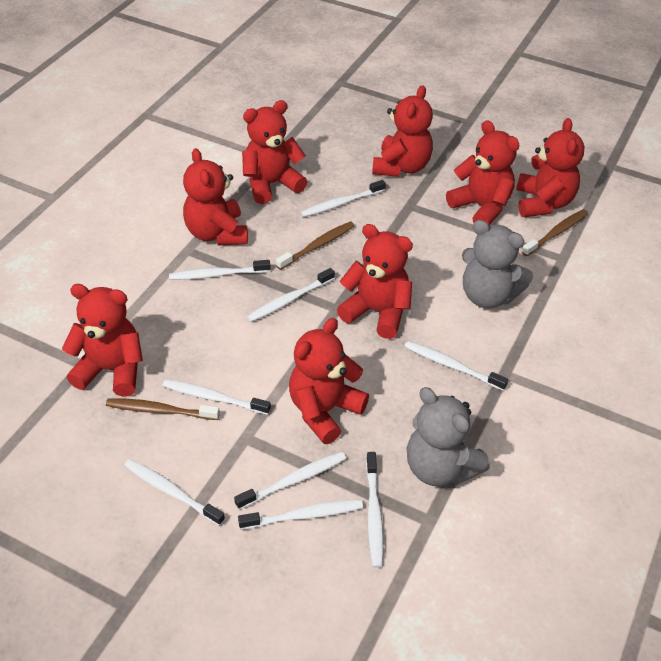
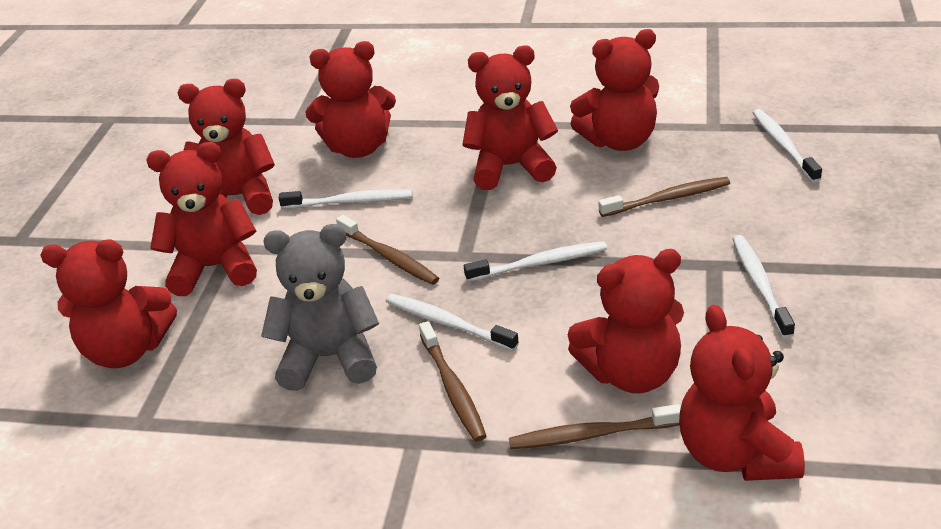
brown toothbrush: [106,398,220,420] [276,221,355,270] [522,209,588,256] = 3 -> [336,215,439,285] [419,321,487,442] [509,404,681,449] [599,177,730,217] = 4
grey teddy bear: [407,387,490,487] [462,220,533,308] = 2 -> [261,224,379,391] = 1
white toothbrush: [124,459,225,526] [162,379,271,415] [169,260,271,280] [234,452,346,509] [238,499,363,530] [247,268,335,322] [300,180,386,217] [366,452,384,568] [404,341,508,391] = 9 -> [279,189,412,209] [386,294,519,351] [464,241,607,282] [732,235,795,338] [752,109,822,183] = 5

